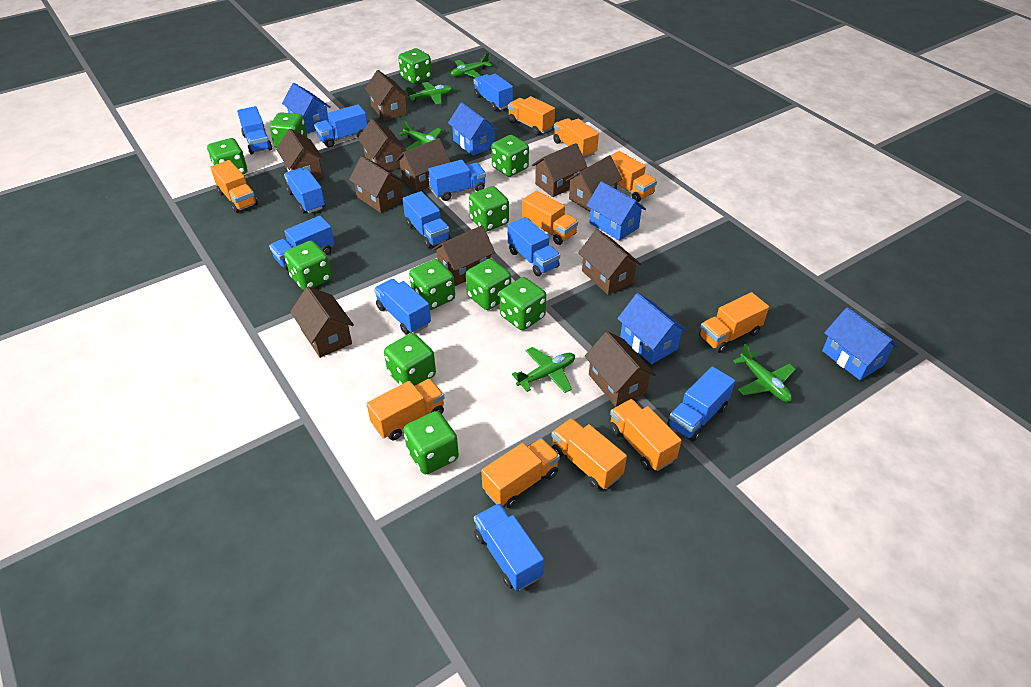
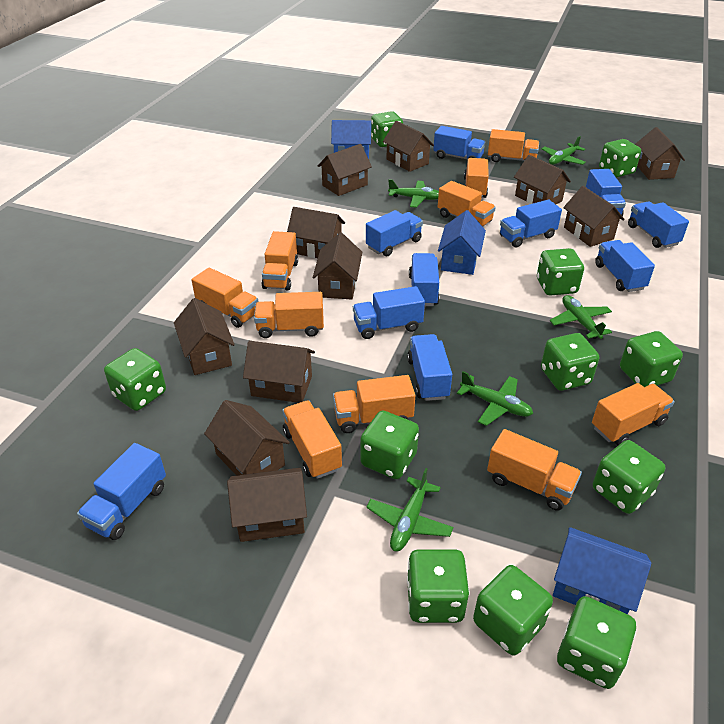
blue house: [282,83,331,134] [448,102,498,156] [586,181,646,241] [617,293,687,364] [822,307,899,380] = 5 -> [331,120,371,159] [438,210,486,275] [553,527,651,614] = 3
blue truck: [237,106,272,155] [269,216,335,271] [284,168,325,213] [314,104,367,147] [374,279,431,334] [403,191,450,248] [428,160,486,201] [474,74,513,111] [474,503,544,591] [508,217,560,276] [667,366,735,442] = 11 -> [77,443,166,540] [353,286,425,339] [366,210,423,256] [407,334,452,401] [409,253,439,306] [433,126,486,159] [500,200,562,247] [586,169,626,216] [595,240,655,292] [628,201,689,248] = 10

